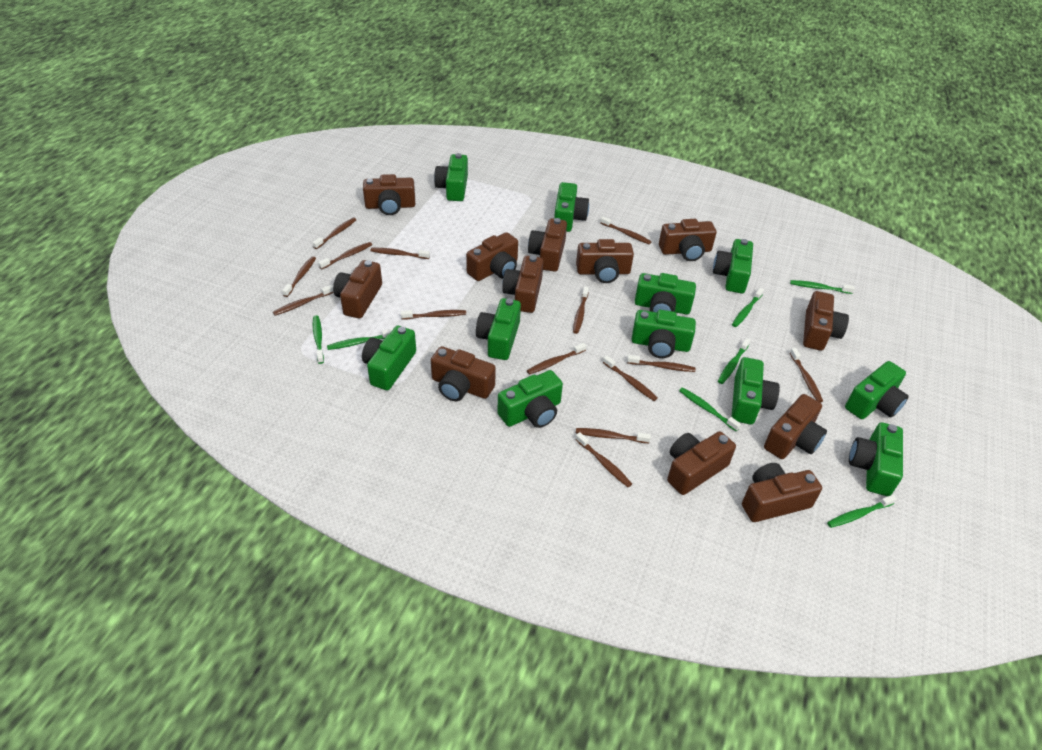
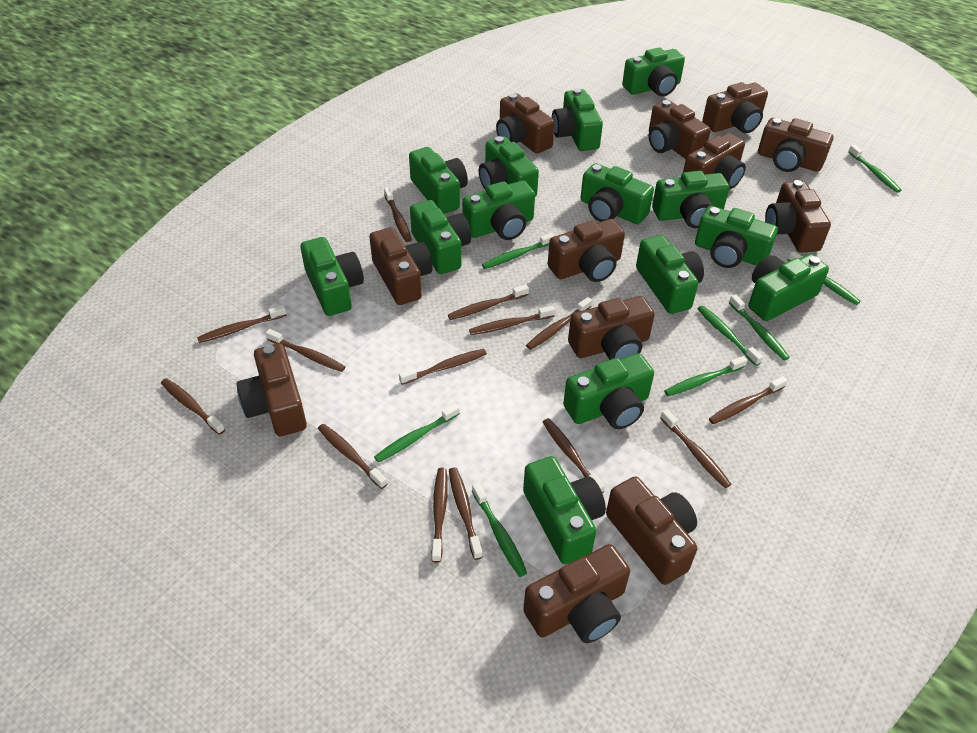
green camera: [362,326,416,390] [434,153,468,201] [476,298,521,360] [497,370,563,428] [554,182,589,232] [632,310,696,358] [635,273,696,315] [713,239,753,293] [732,357,780,424] [845,361,909,419] [849,422,903,496] = 11 -> [300,237,364,316] [409,147,468,214] [410,200,471,274] [462,180,535,240] [479,136,539,197] [523,456,606,564] [552,88,603,151] [563,353,654,429] [580,163,654,224] [622,47,685,96] [636,235,704,314] [652,171,729,228] [695,206,778,268] [748,254,829,321] = 14
green toothbrush: [313,315,324,364] [327,328,393,350] [679,387,741,432] [718,338,751,384] [732,288,764,327] [790,280,855,294] [827,495,897,528] = 7 -> [374,403,460,463] [472,483,527,577] [482,233,555,269] [664,356,748,396] [697,305,763,366] [729,294,790,360] [788,251,861,305] [848,145,901,193] = 8

